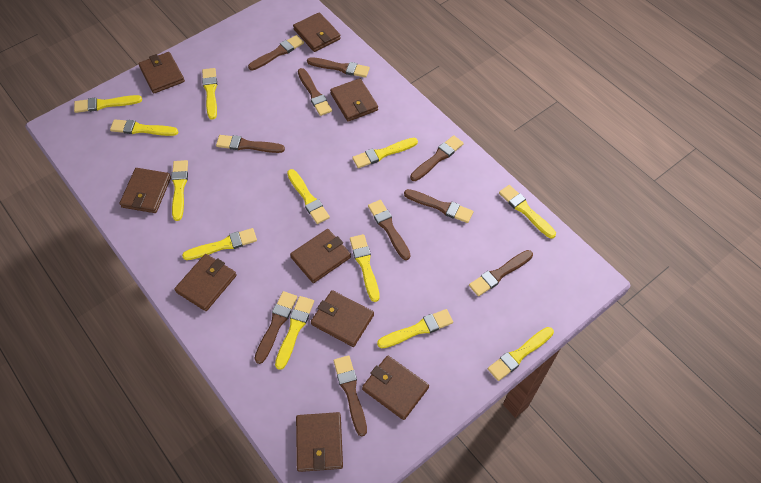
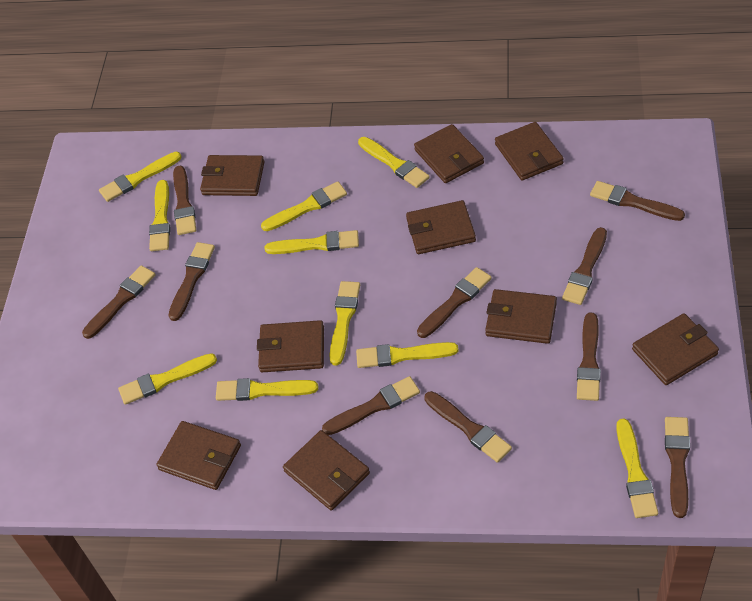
yellow brush: [74,95,142,113] [110,119,178,136] [171,160,188,221] [182,228,257,260] [202,68,217,120] [275,296,314,370] [287,169,330,224] [350,234,379,302] [352,138,418,168] [377,309,453,349] [488,327,554,381] [499,185,556,238] = 12 -> [99,152,182,202] [118,353,217,405] [149,180,171,251] [216,378,318,401] [261,182,347,231] [265,230,359,254] [329,281,360,365] [356,342,459,368] [358,137,430,188] [616,419,658,518] = 10

